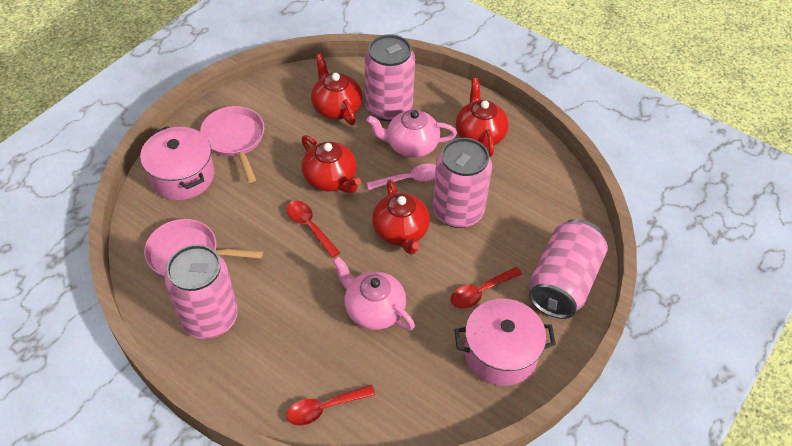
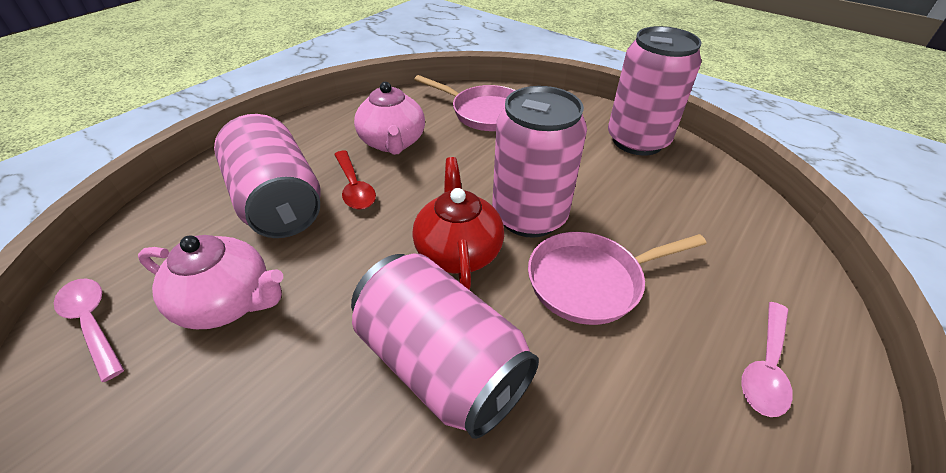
pink pot: [140,126,214,200] [454,299,556,386] = 2 -> none = 0
pink spoon: [367,164,436,190] = 1 -> [54,278,124,382] [741,302,793,417] = 2
red spoon: [286,385,375,426] [287,201,340,258] [451,267,522,309] = 3 -> [334,151,376,210] = 1
red teapot: [302,135,361,193] [311,54,363,125] [372,180,430,255] [456,78,509,157] = 4 -> [412,157,504,290] = 1

